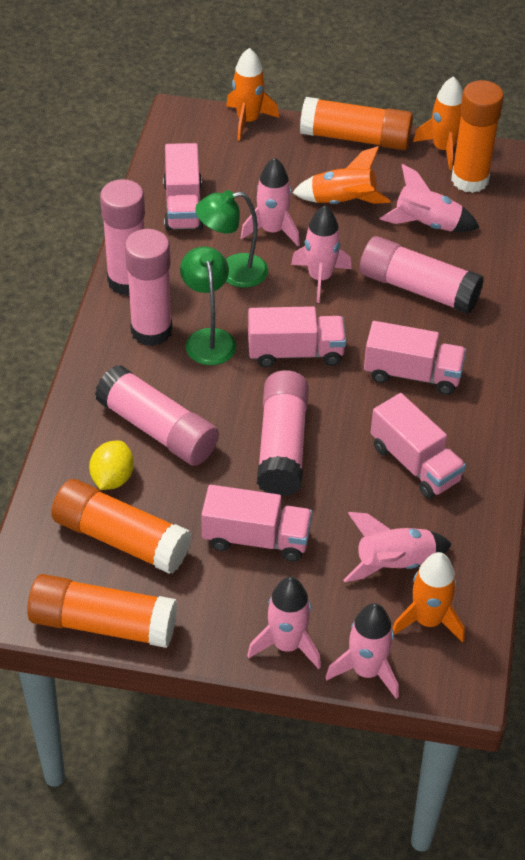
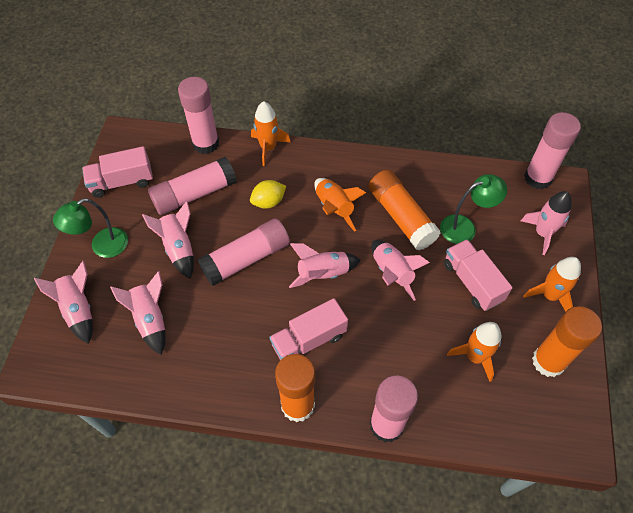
orange glue stick: [27,574,177,648] [51,479,191,574] [300,97,413,150] [451,80,504,193] = 4 -> [275,354,315,422] [369,170,440,250] [532,306,602,377] = 3
pink truck: [163,143,204,231] [201,485,312,562] [248,306,346,368] [364,321,466,395] [371,393,466,499] = 5 -> [82,146,153,198] [269,298,348,360] [444,239,513,311] = 3

